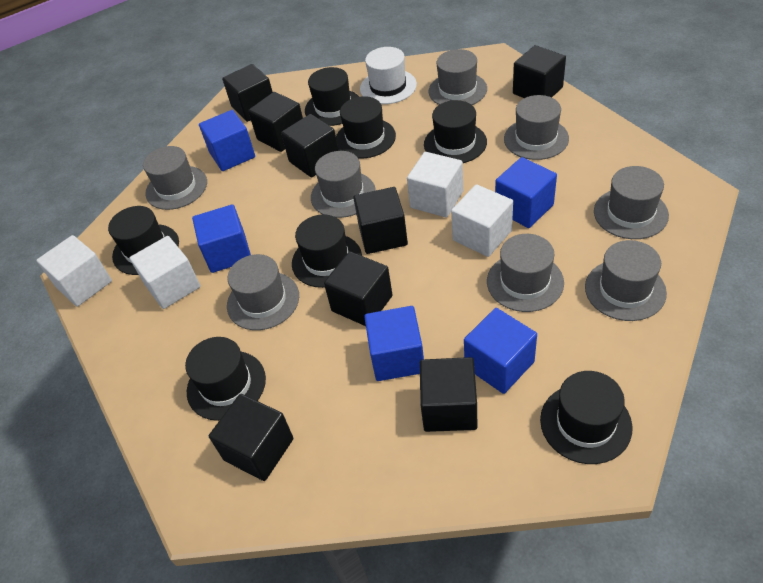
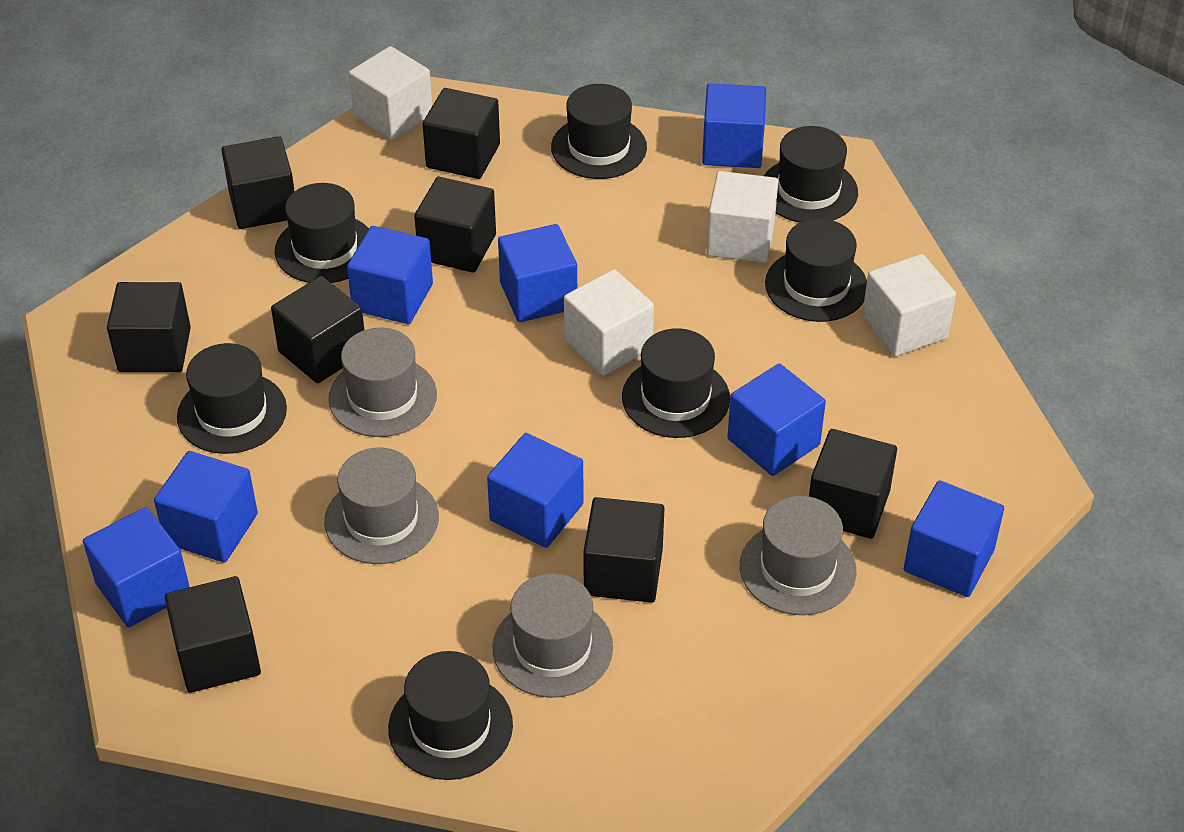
blue cube: [192,204,251,273] [199,110,255,171] [364,306,424,381] [464,308,537,394] [495,157,557,228] = 5 -> [83,507,190,627] [154,451,258,563] [347,226,433,324] [487,433,583,548] [498,224,577,322] [702,83,766,168] [727,363,826,476] [904,480,1004,597] = 8
grey hat: [143,146,207,210] [227,254,299,330] [311,151,376,218] [428,49,487,105] [487,234,564,312] [504,95,569,160] [585,240,667,321] [594,166,669,239] = 8 -> [324,448,439,564] [328,328,437,437] [493,573,613,698] [740,496,856,615] = 4
white hat: [360,47,417,104] = 1 -> none = 0

